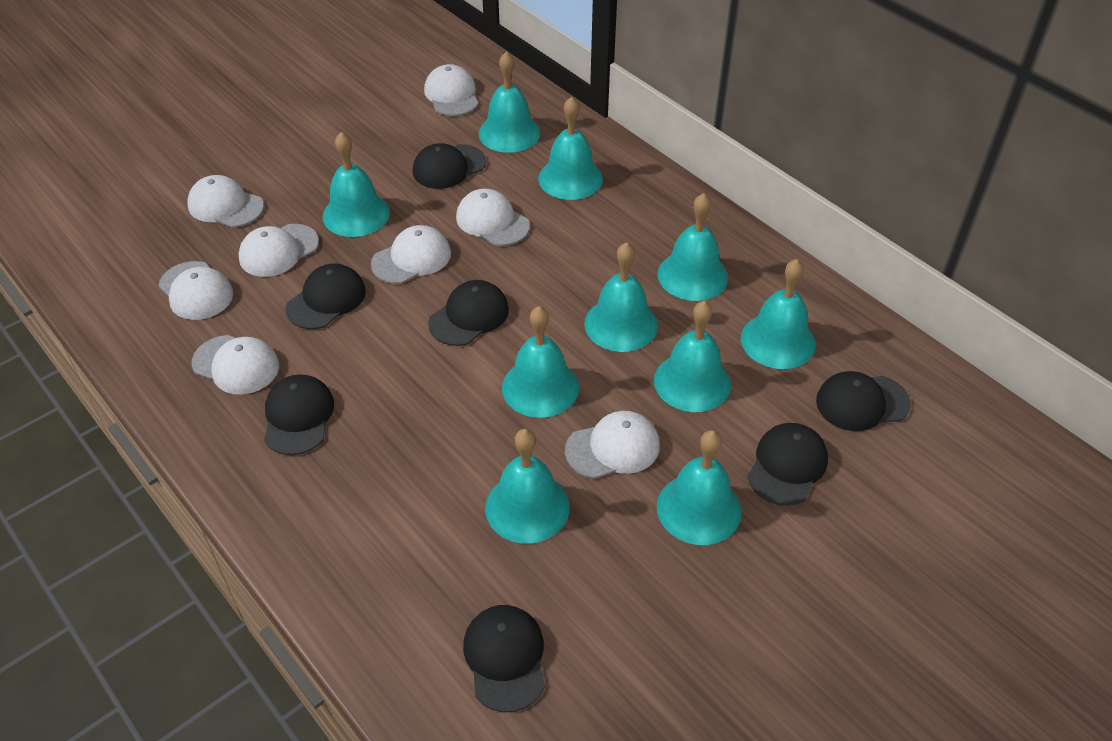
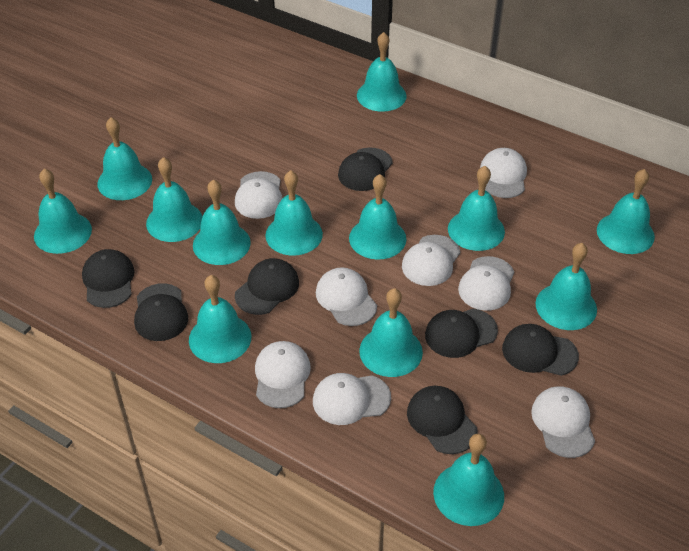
turquoise bell: [323,132,390,237] [479,52,540,153] [485,429,570,544] [502,306,579,418] [538,96,603,200] [584,242,658,352] [654,301,731,412] [657,430,742,545] [658,193,728,301] [741,259,816,369] = 10 -> [34,169,92,254] [97,117,152,200] [146,157,203,242] [189,275,251,363] [193,180,251,265] [265,170,323,256] [349,174,406,260] [357,32,407,112] [359,288,423,377] [433,434,504,526] [448,166,505,251] [536,243,597,330] [597,169,655,254] = 13

